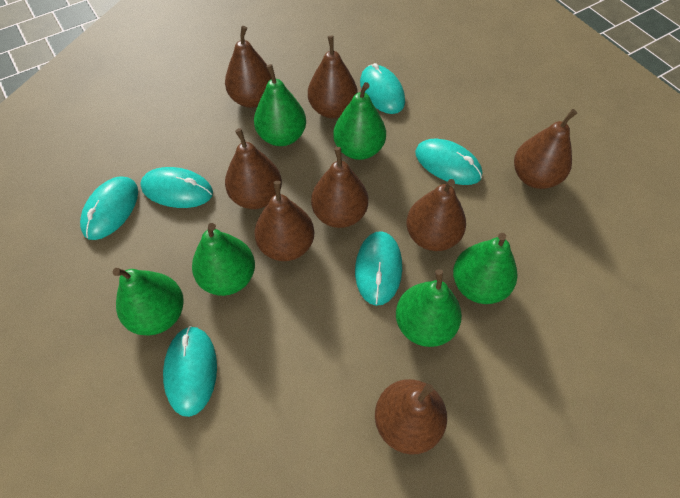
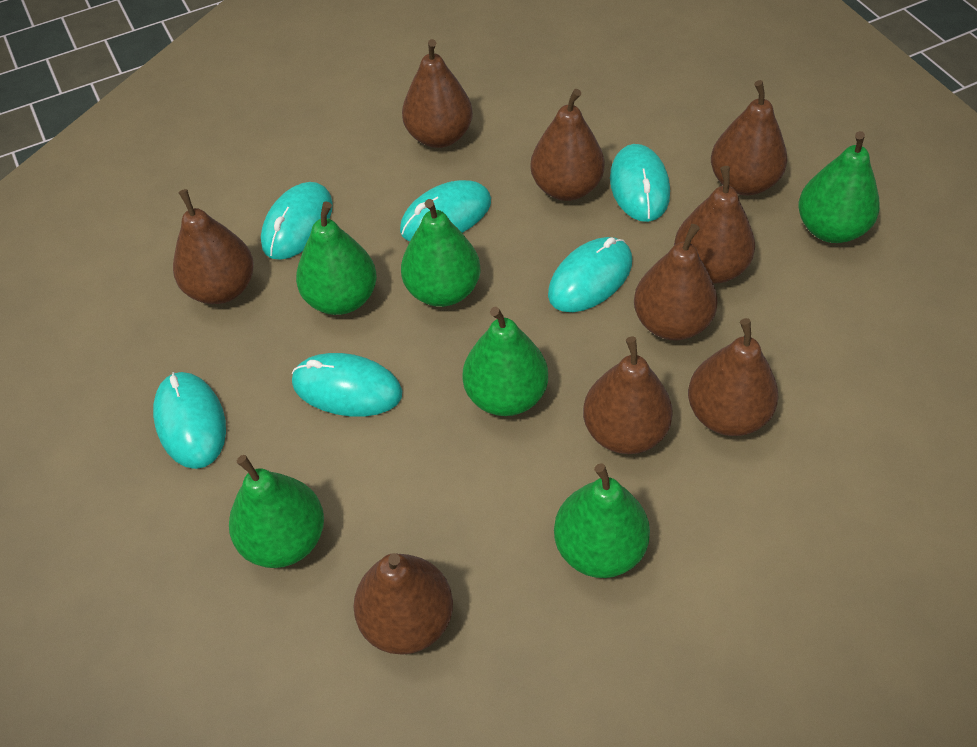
brown pear: [225,26,272,108] [225,128,282,209] [254,181,314,261] [308,36,358,118] [311,147,368,228] [375,379,447,455] [406,179,466,251] [514,109,577,189] = 8 -> [173,189,254,304] [353,553,453,655] [402,39,473,148] [530,89,605,201] [583,337,673,454] [634,224,718,340] [674,166,755,284] [688,318,778,436] [711,80,787,195] = 9

